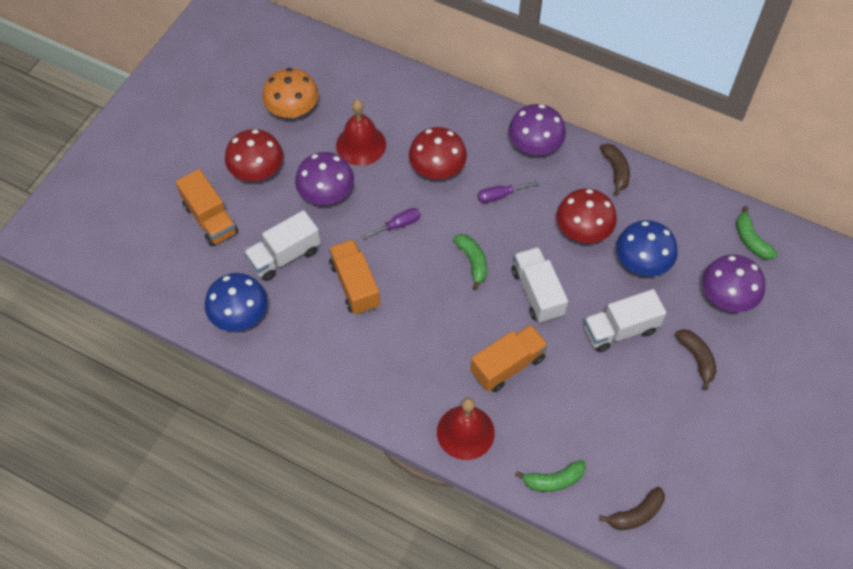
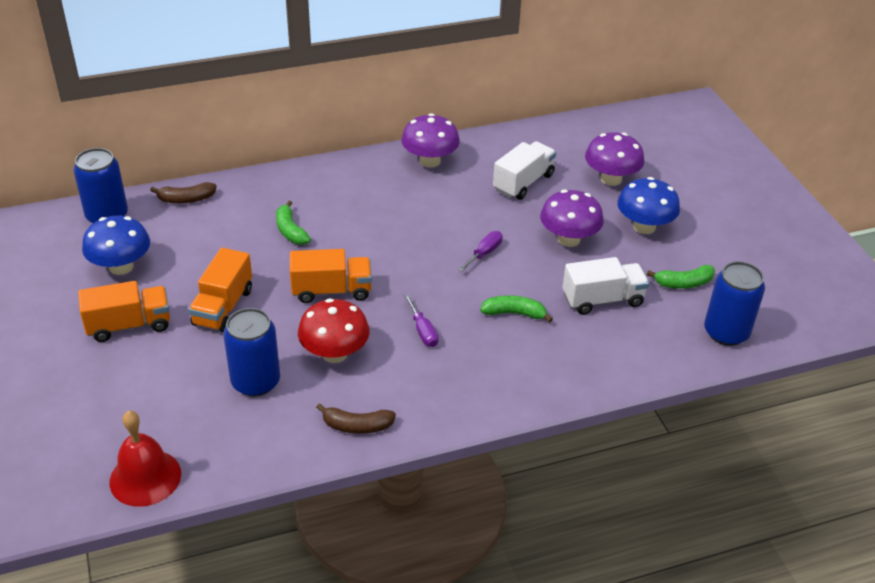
blue can: none = 0 -> [73,148,128,223] [223,308,280,397] [704,261,765,346] = 3
brown banana: [599,487,665,530] [600,144,630,196] [675,329,717,390] = 3 -> [150,182,216,203] [316,403,396,434] = 2
orange mushroom: [262,68,319,119] = 1 -> none = 0
red bell: [336,99,386,166] [437,397,495,460] = 2 -> [110,411,181,507] = 1
red mushroom: [225,129,283,181] [409,127,467,179] [556,188,617,243] = 3 -> [298,298,370,363] = 1
white truck: [244,210,321,281] [512,247,568,323] [584,289,666,352] = 3 -> [493,141,556,200] [563,257,649,315] = 2

